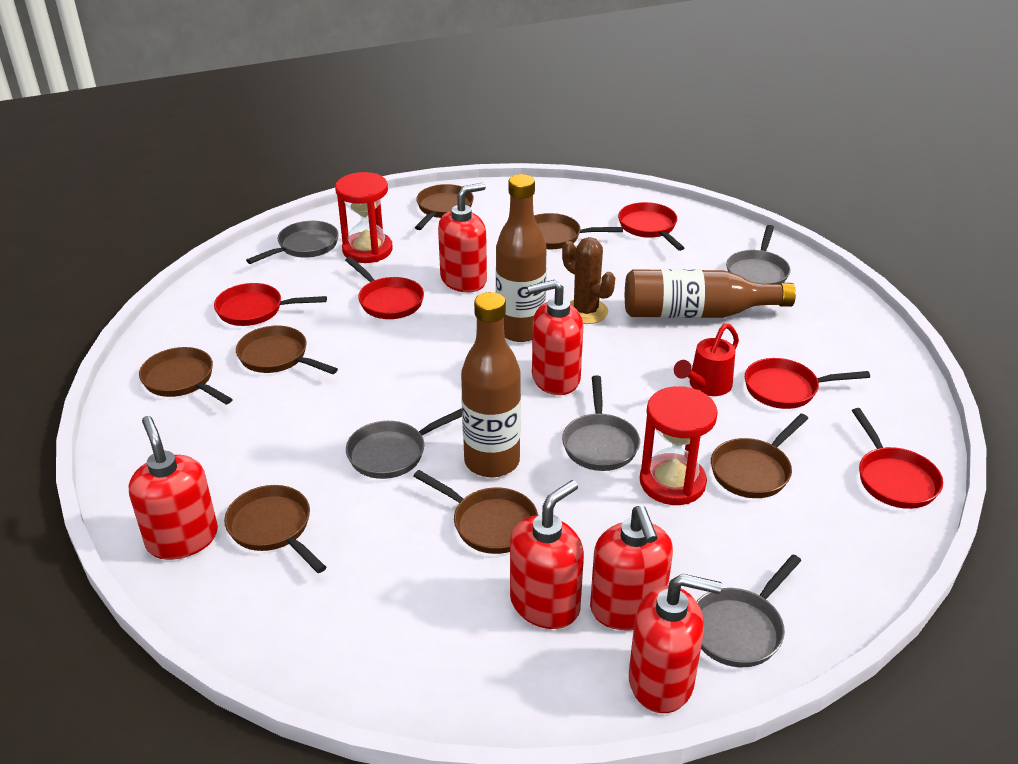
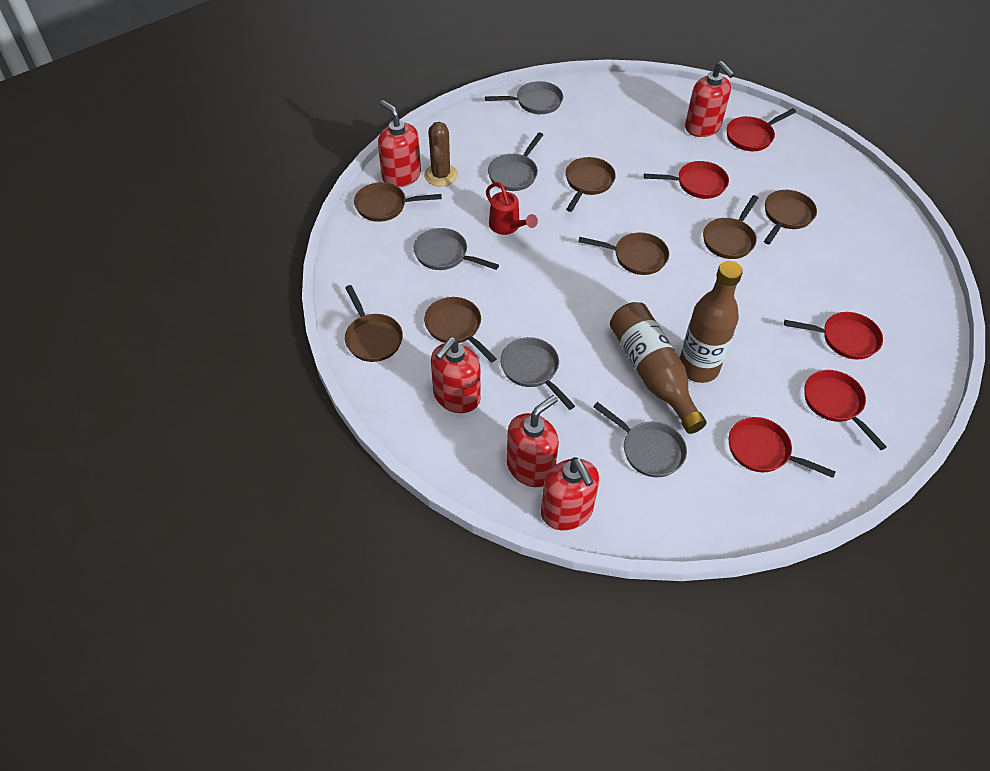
brown bottle: [461,292,521,477] [496,174,547,342] [625,269,796,318] = 3 -> [610,302,707,434] [680,261,743,383] = 2
red hourglass: [335,172,393,263] [640,386,718,505] = 2 -> none = 0
red soap dispenser: [129,416,218,560] [438,183,487,292] [510,480,584,629] [527,280,583,395] [590,506,673,630] [629,574,722,713] = 6 -> [378,100,421,188] [431,337,481,413] [507,395,559,487] [541,457,599,530] [685,61,734,137] = 5

